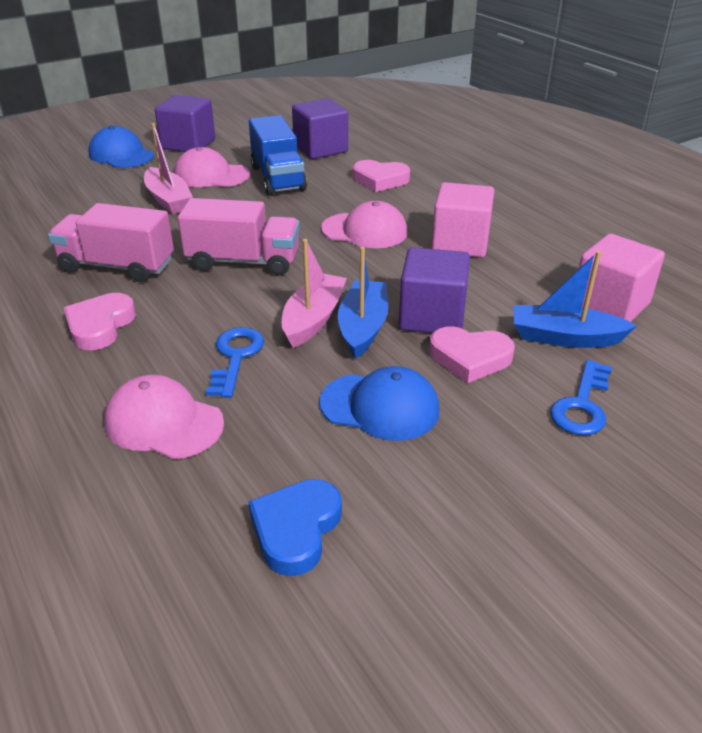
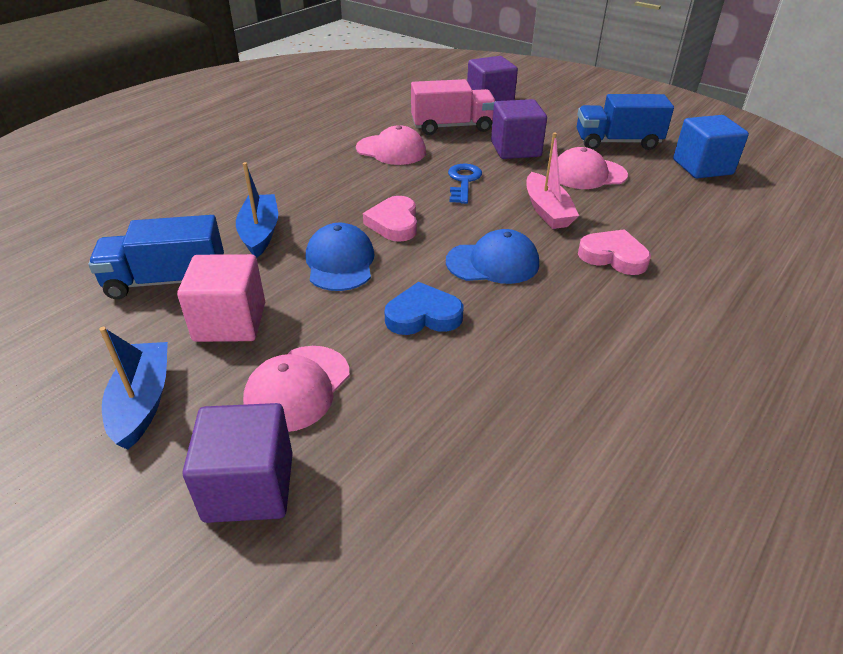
blue cube: none = 0 -> [673,115,749,178] = 1
blue key: [206,327,264,398] [550,360,612,435] = 2 -> [448,164,482,204] = 1
blue truck: [249,115,307,195] = 1 -> [88,215,224,299] [577,94,674,150] = 2
pink boat: [144,123,193,214] [282,239,347,348] = 2 -> [527,133,579,229] = 1
pink cube: [431,182,494,258] [579,234,665,322] = 2 -> [177,254,265,342] = 1
pink heart: [64,293,136,350] [353,160,410,192] [429,326,515,383] = 3 -> [363,196,417,242] [578,229,651,275] = 2
pink truck: [48,203,174,282] [178,198,300,275] = 2 -> [411,79,496,135] = 1

